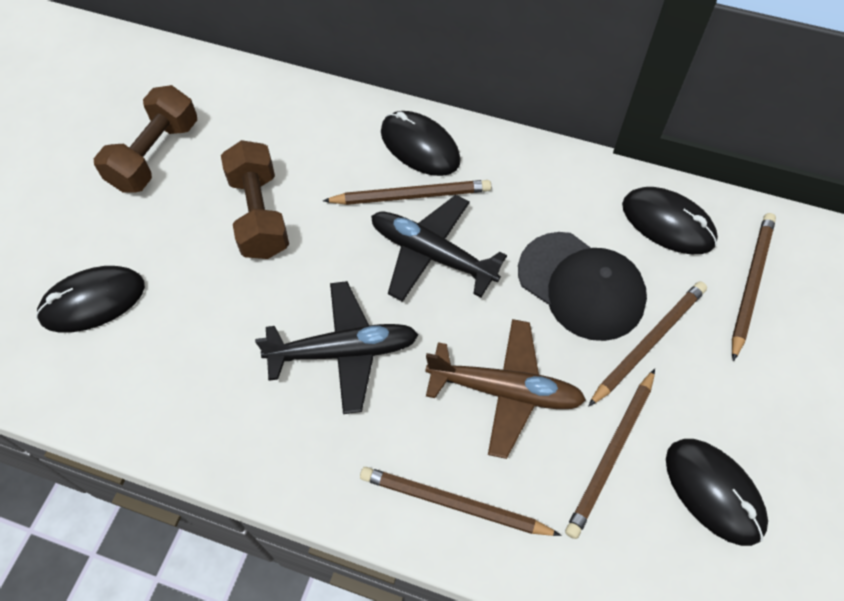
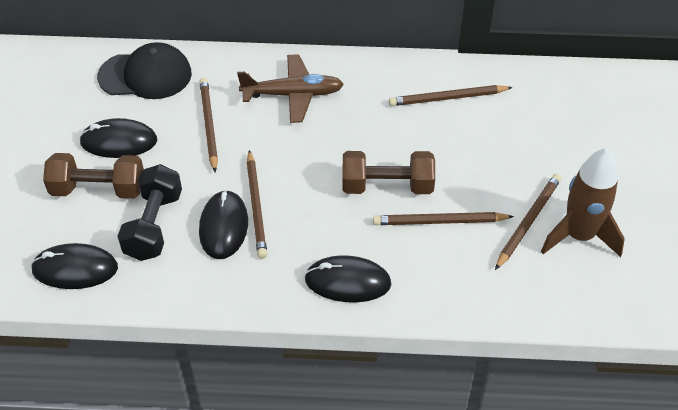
black dumbbell: none = 0 -> [117,164,182,261] = 1
black plane: [255,281,419,414] [371,195,507,302] = 2 -> none = 0
brown rocket: none = 0 -> [541,148,625,257] = 1

